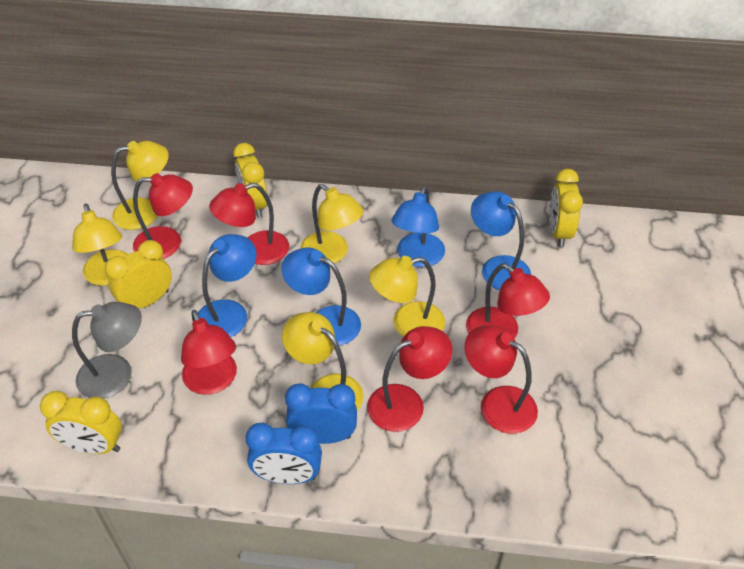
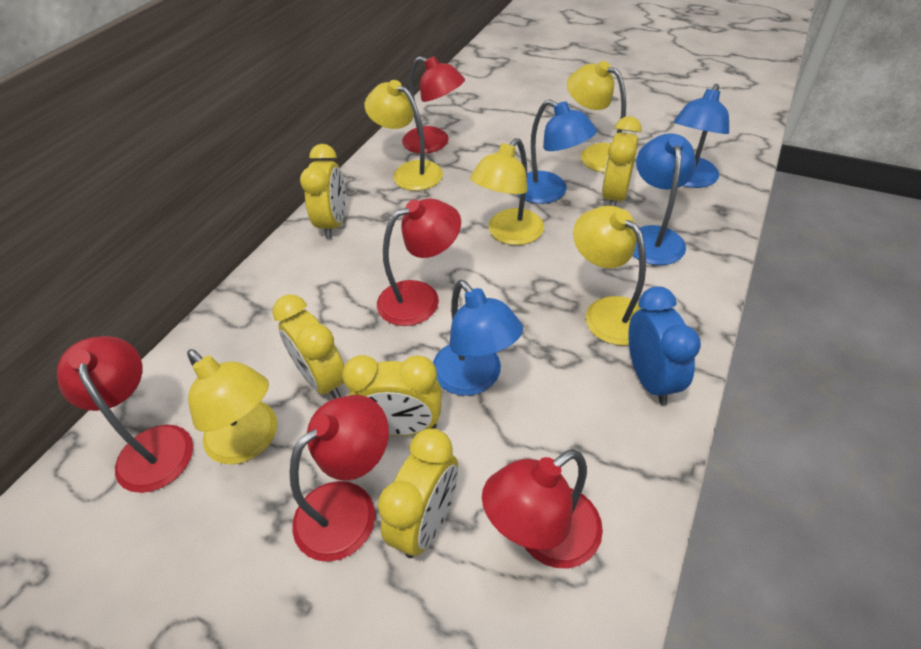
blue clock: [246,423,322,484] [285,383,357,444] = 2 -> [628,286,701,405] = 1
grey lamp: [72,302,142,399] = 1 -> none = 0
red lamp: [133,173,193,259] [181,310,237,395] [209,183,289,265] [367,326,452,432] [465,325,538,434] [466,263,550,339] = 6 -> [57,336,193,493] [289,395,389,562] [377,198,461,326] [402,56,465,153] [482,449,603,568] = 5
yellow clock: [40,391,122,454] [105,240,172,309] [233,143,268,218] [549,169,583,247] = 4 -> [272,294,344,399] [300,144,346,239] [342,355,442,436] [378,428,458,558] [602,116,642,206] = 5

